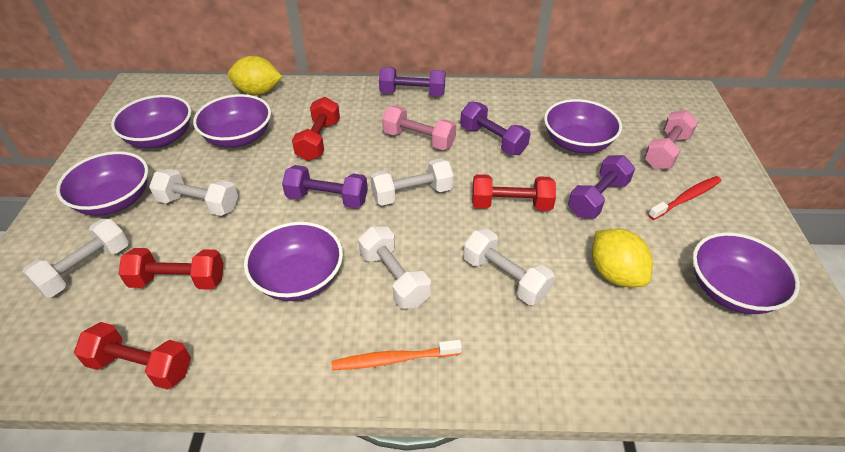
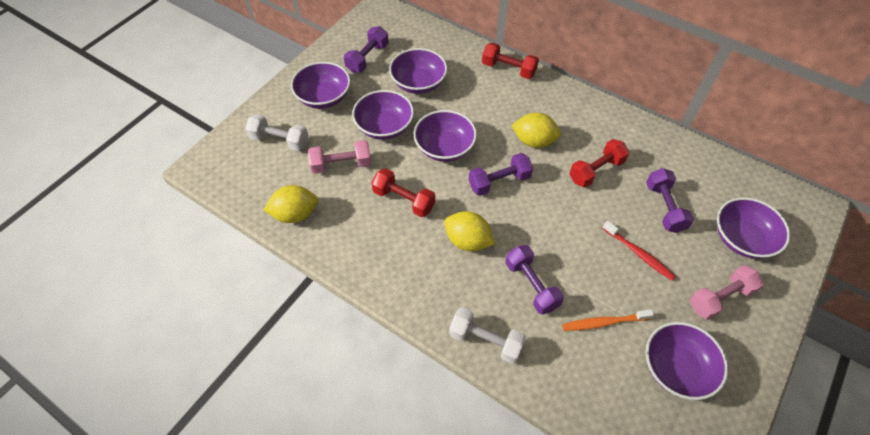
red dumbbell: [74,322,191,390] [118,248,224,290] [292,97,340,161] [472,174,556,211] = 4 -> [372,168,435,217] [482,43,539,79] [570,139,629,188] = 3
white dumbbell: [22,219,129,297] [149,169,238,216] [358,226,431,309] [370,158,453,205] [463,229,555,305] = 5 -> [245,114,309,151] [449,307,526,364] = 2
yellow lemon: [228,56,282,95] [592,229,653,287] = 2 -> [263,185,318,223] [444,211,495,251] [511,113,561,148] = 3

